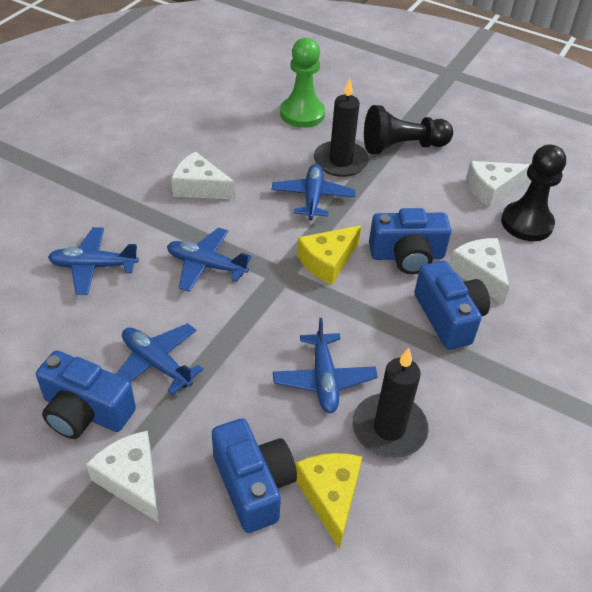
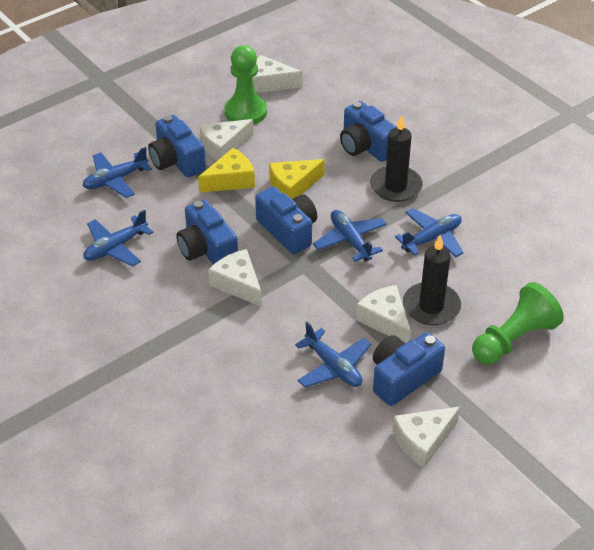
black pawn: [364,105,453,154] [501,145,566,241] = 2 -> none = 0
blue camera: [36,350,136,439] [212,418,297,533] [369,208,451,274] [414,261,490,350] = 4 -> [148,115,206,177] [176,200,238,265] [255,187,317,254] [340,101,396,162] [373,332,445,406] = 5
green pawn: [280,38,325,128] = 1 -> [225,45,267,125] [472,282,564,364] = 2
white cheese: [86,431,159,523] [171,152,235,200] [449,238,510,304] [466,161,530,208] = 4 -> [200,119,254,161] [208,249,262,307] [252,55,303,93] [356,285,411,344] [392,406,460,468] = 5

